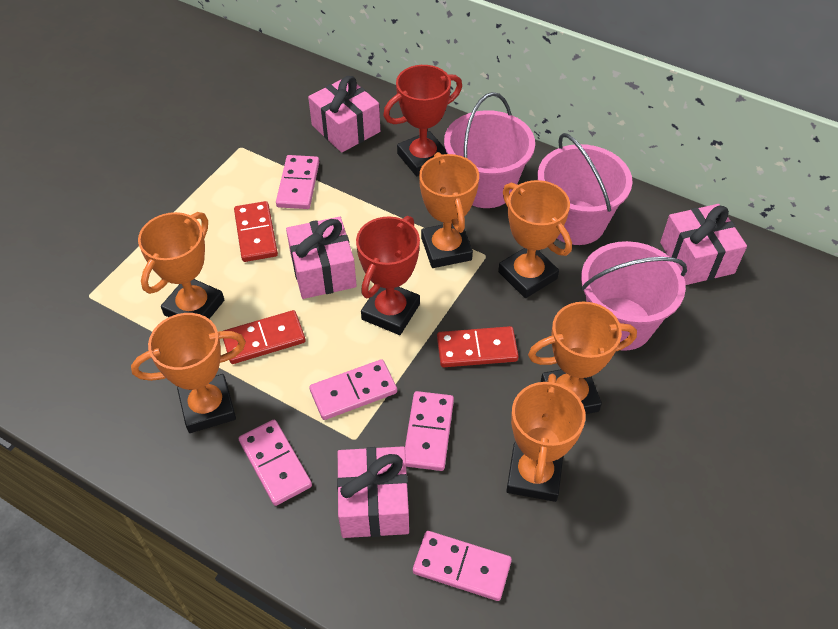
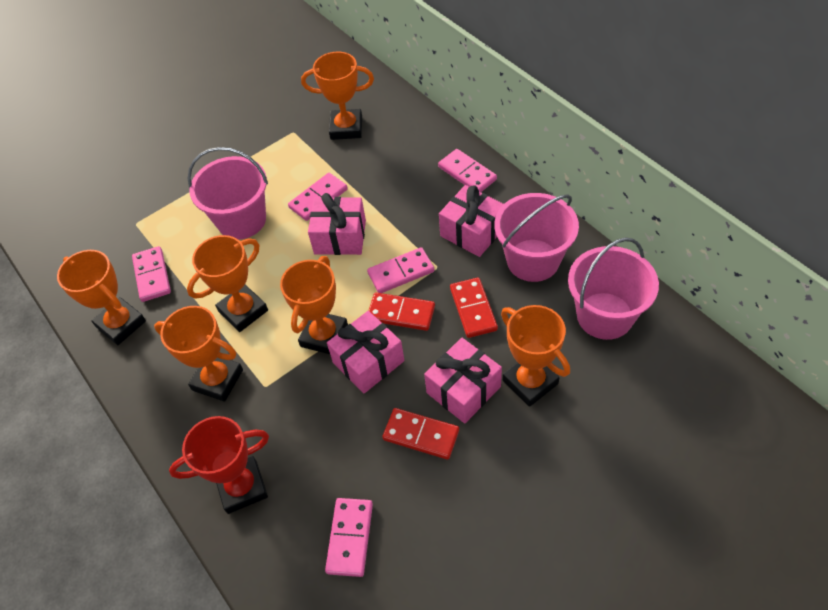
red trophy: [356,216,420,335] [383,65,462,176] = 2 -> [169,416,269,514] = 1

